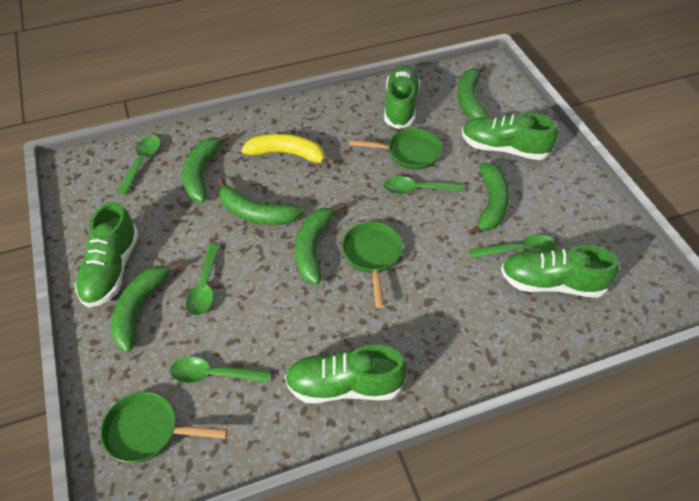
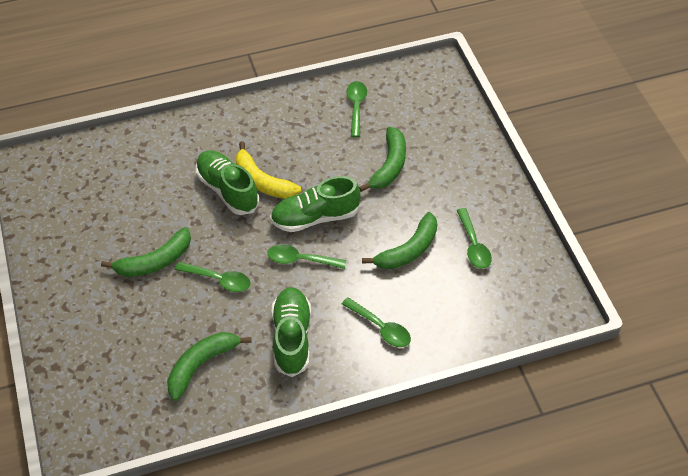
green banana: [111,261,182,352] [183,133,230,202] [217,177,303,225] [295,203,344,284] [457,65,488,120] [468,163,510,236] = 6 -> [101,227,191,277] [167,332,252,401] [359,127,406,192] [362,212,437,269] = 4
green pan: [100,392,228,463] [342,222,403,308] [349,128,442,170] = 3 -> none = 0
green shoe: [75,202,139,308] [285,345,407,404] [384,65,420,129] [462,113,558,160] [501,245,619,298] = 5 -> [196,150,259,215] [270,176,360,232] [272,287,311,377] = 3

